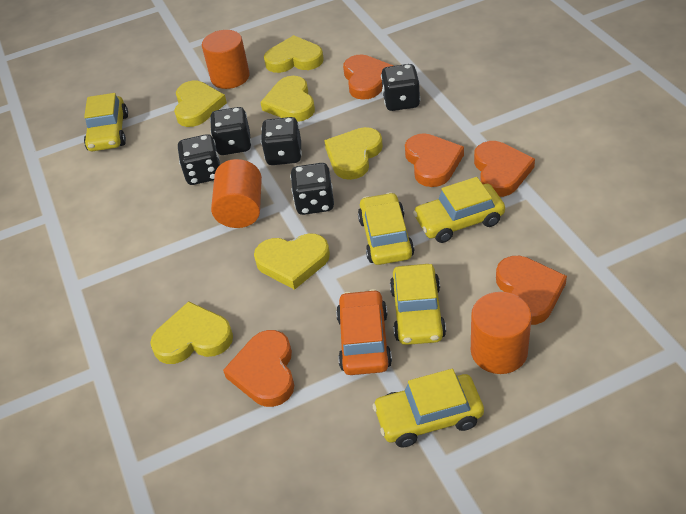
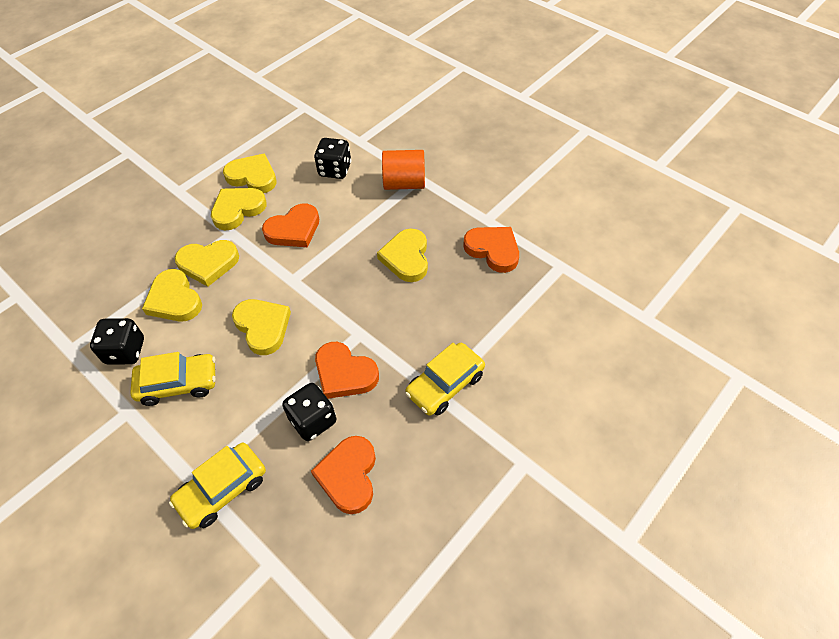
black dice: [178,134,220,185] [210,107,252,155] [261,117,302,165] [290,163,334,215] [381,64,421,111] = 5 -> [90,318,144,365] [282,383,336,441] [314,138,351,179] = 3
orange car: [336,289,392,375] = 1 -> none = 0
orange cylinder: [202,30,250,89] [211,159,262,228] [471,292,532,374] = 3 -> [382,150,425,190] = 1
orange heart: [223,330,294,407] [343,54,393,100] [405,133,464,187] [474,141,535,197] [496,256,567,325] = 5 -> [262,204,319,247] [311,436,376,514] [315,342,379,399] [463,227,519,273] = 4
yellow car: [84,93,128,151] [358,192,414,265] [372,369,484,448] [390,264,446,345] [413,177,505,243] = 5 -> [130,352,216,406] [169,443,266,529] [405,343,485,416] = 3

